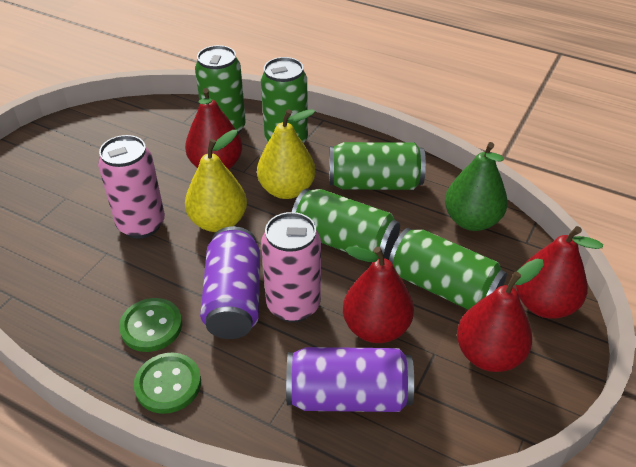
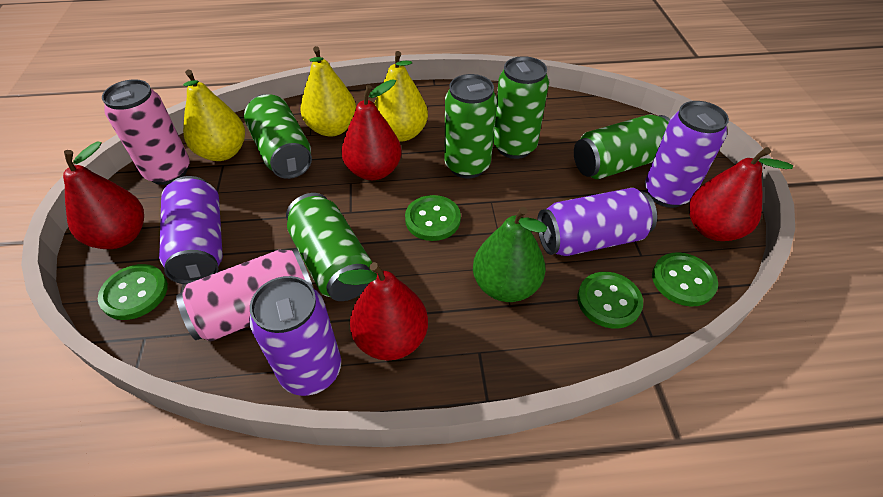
green button: [119,298,182,352] [134,353,201,414] = 2 -> [98,264,168,320] [405,195,461,241] [577,272,643,329] [652,252,718,306] = 4
purple can: [200,226,260,339] [286,347,414,412] = 2 -> [159,176,223,285] [249,276,341,396] [537,188,657,256] [645,101,729,208] = 4
yellow pear: [185,130,247,232] [257,109,316,199] = 2 -> [183,70,245,161] [300,46,356,136] [374,51,428,142] = 3

